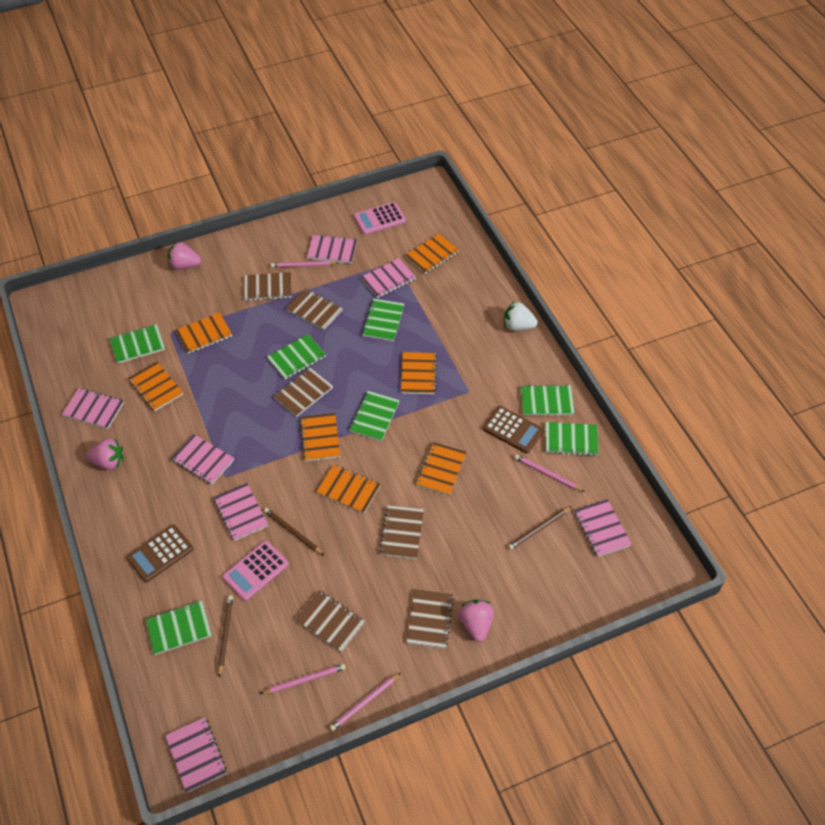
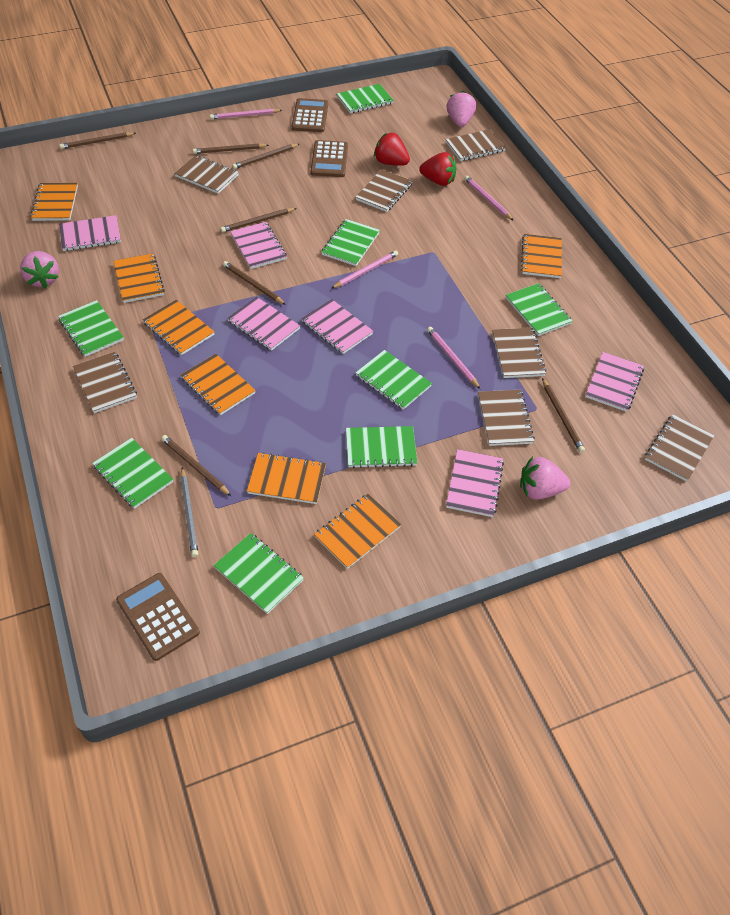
brown calculator: [126,524,193,582] [483,406,544,454] = 2 -> [116,573,200,661] [292,98,328,132] [311,140,348,177] = 3
brown notebook: [244,272,292,301] [273,368,333,417] [286,288,343,330] [295,590,365,652] [379,505,424,559] [407,589,454,649] = 6 -> [73,352,137,413] [174,155,239,194] [356,169,413,212] [446,129,506,161] [478,390,535,446] [492,328,546,378] [645,415,715,482] = 7
brown pencil: [218,595,233,677] [264,508,324,555] [508,506,572,550] = 3 -> [59,132,136,149] [161,435,231,496] [193,143,269,154] [220,208,297,233] [223,261,286,305] [232,144,299,169] [542,378,585,453] = 7
green notebook: [109,324,165,364] [145,601,212,655] [267,334,326,379] [349,391,400,441] [362,299,404,341] [521,385,574,415] [546,422,599,456] = 7 -> [58,300,124,357] [92,438,173,509] [214,533,304,614] [322,219,380,266] [337,84,394,113] [346,426,417,468] [355,350,432,410] [506,283,572,336] = 8
grey pencil: none = 0 -> [180,467,199,557] = 1
pink calculator: [222,541,289,601] [354,202,406,235] = 2 -> none = 0
pink notebook: [62,388,124,429] [165,717,227,793] [171,434,234,485] [213,483,268,541] [307,234,357,264] [361,258,416,298] [574,499,632,557] = 7 -> [59,215,121,251] [227,296,300,351] [230,222,287,269] [301,299,373,354] [446,449,504,517] [585,352,644,412] = 6
red strawberry: none = 0 -> [374,132,410,166] [419,152,457,186] = 2
white strawberry: [504,302,538,331] = 1 -> none = 0

